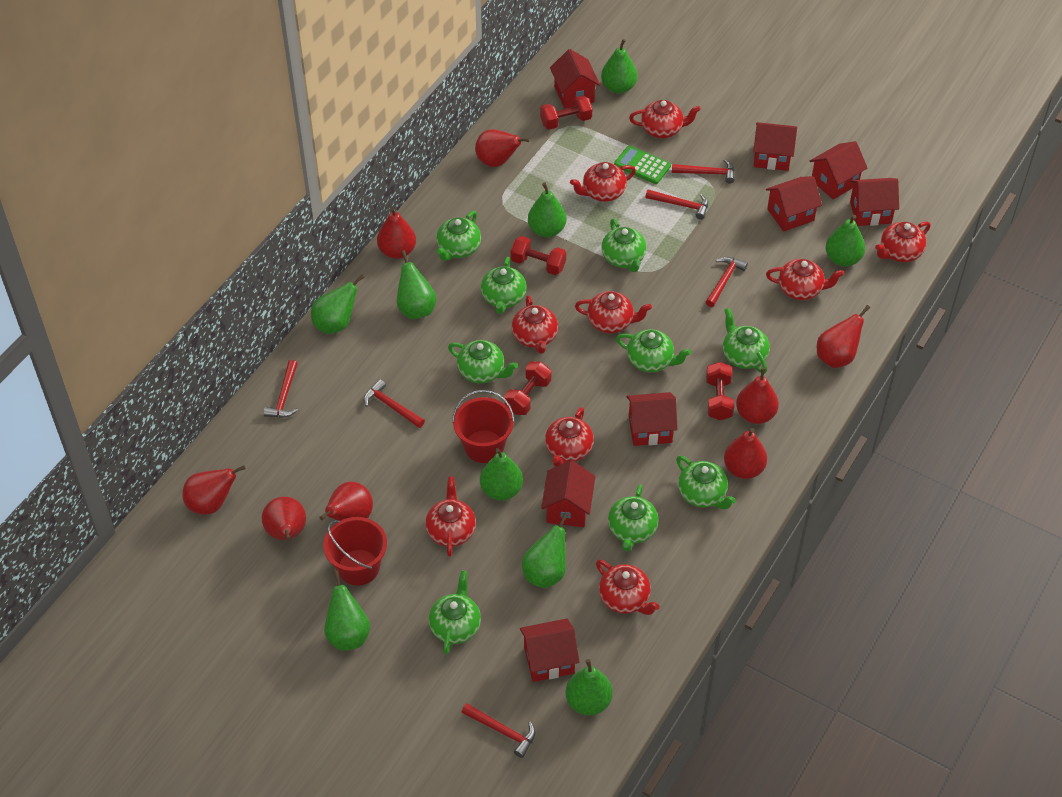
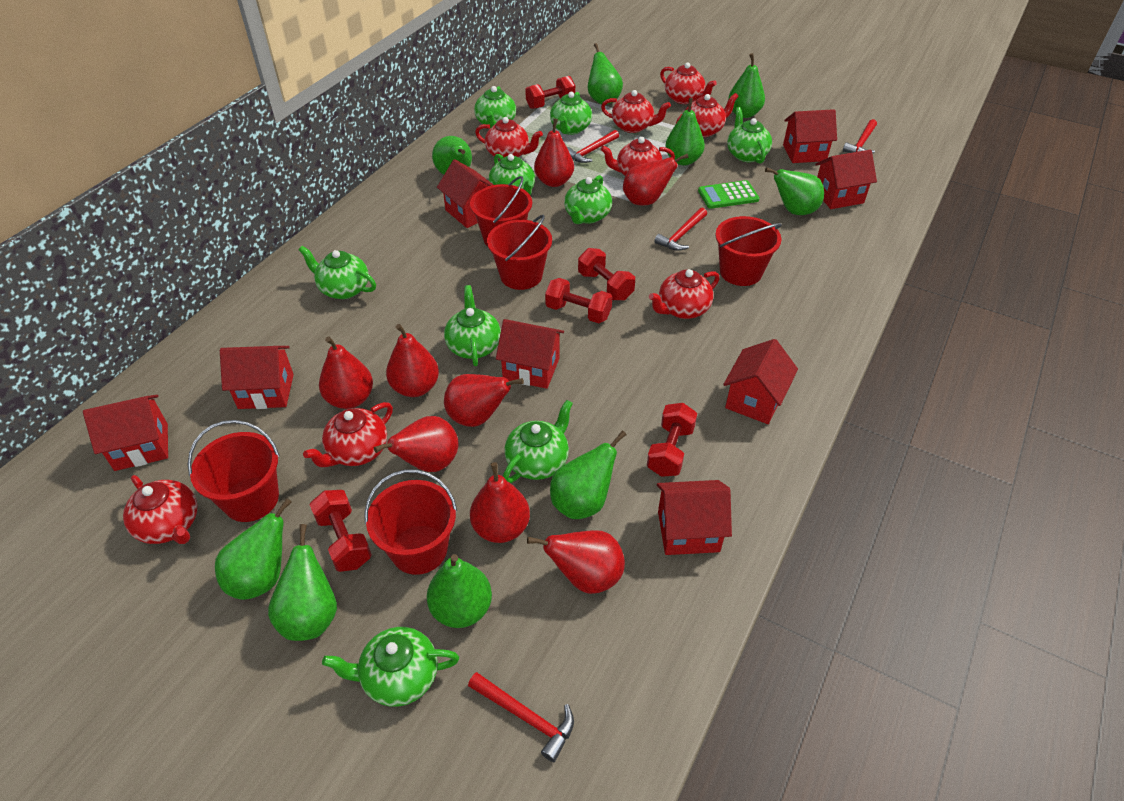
red bucket: [323,517,387,586] [452,390,515,463] = 2 -> [188,420,280,522] [365,470,457,575] [470,176,532,246] [487,215,552,290] [715,216,782,286] = 5
red dumbbell: [504,361,551,415] [511,236,566,275] [540,95,592,130] [706,362,734,420] = 4 -> [309,490,372,572] [525,76,575,109] [545,278,612,323] [578,248,635,301] [647,403,697,477] = 5
red hammer: [264,360,298,418] [364,379,425,428] [461,703,535,758] [645,189,708,220] [672,159,735,184] [706,257,748,307] = 6 -> [468,672,574,762] [567,130,619,163] [654,207,707,251] [843,119,877,153] = 4
red teapot: [425,476,476,557] [512,295,558,354] [545,407,594,467] [570,162,636,202] [575,291,652,333] [596,560,660,615] [629,100,701,138] [766,259,844,300] [875,222,931,262] = 9 -> [123,475,197,544] [303,402,393,467] [475,117,543,160] [601,90,671,133] [601,137,675,176] [649,269,719,319] [660,62,717,104] [676,93,739,137] = 8

